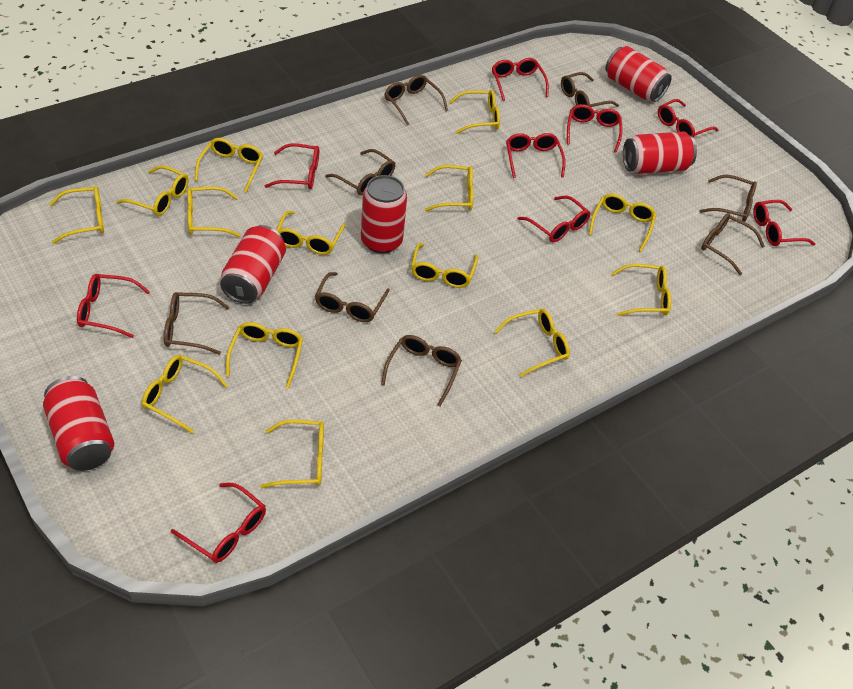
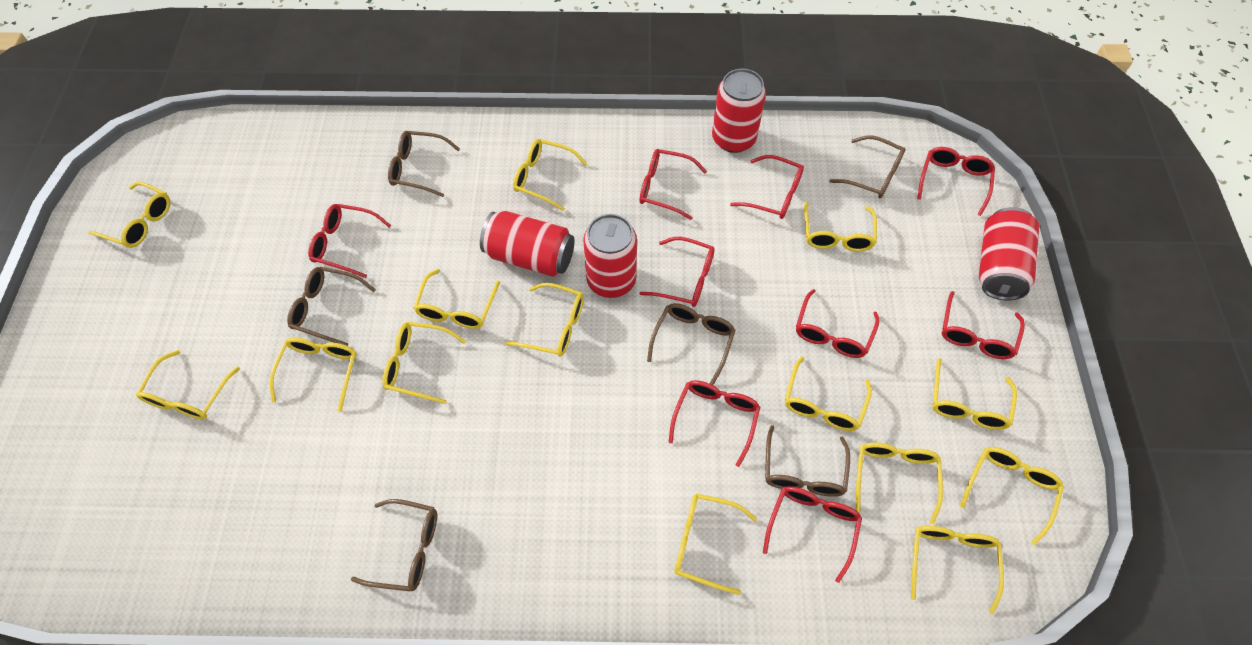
brown glasses: [164,292,230,355] [315,272,390,322] [325,149,395,195] [381,335,462,406] [384,75,448,125] [561,72,619,107] [699,175,757,222] [701,213,765,276] = 8 -> [287,267,376,346] [351,499,437,591] [388,131,460,197] [647,303,736,385] [765,425,850,497] [829,135,906,198] = 6
red can: [43,376,114,471] [220,225,286,304] [361,175,407,253] [605,46,672,102] [623,132,697,174] = 5 -> [480,211,575,277] [583,214,637,298] [712,69,766,153] [979,207,1039,301] = 4

